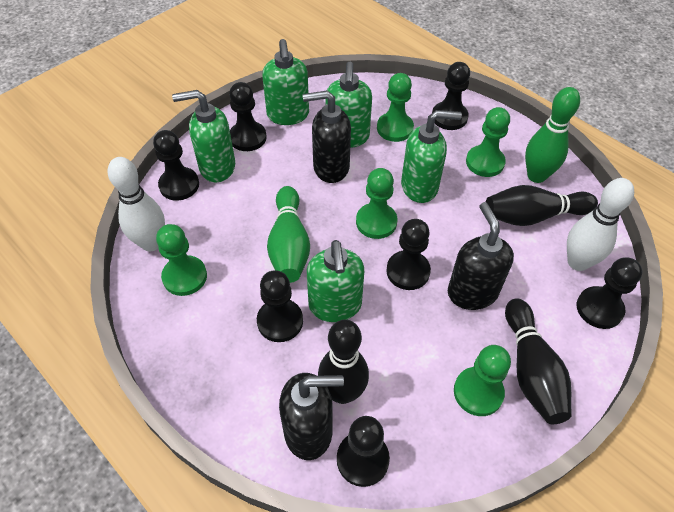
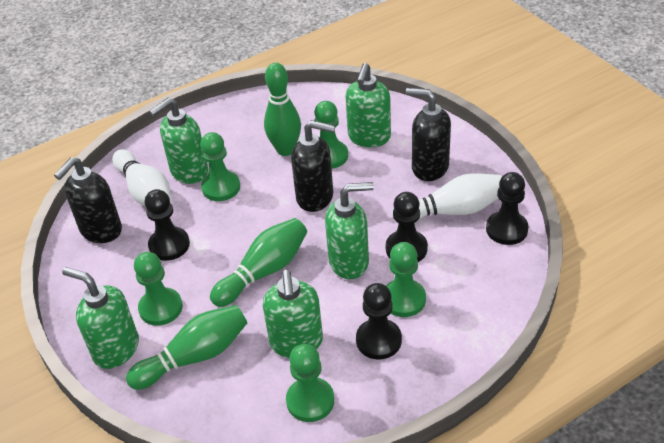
black bowling pin: [318,319,369,404] [486,185,598,226] [505,298,571,424] = 3 -> none = 0
black pawn: [153,130,199,201] [229,82,267,151] [257,270,303,342] [337,416,390,487] [386,219,431,290] [432,62,470,130] [577,257,642,329] = 7 -> [144,189,190,261] [356,283,402,359] [386,192,428,262] [486,172,529,245] = 4
green bowling pin: [267,186,310,283] [525,87,580,183] = 2 -> [126,305,247,390] [210,218,307,307] [264,63,301,156] = 3

